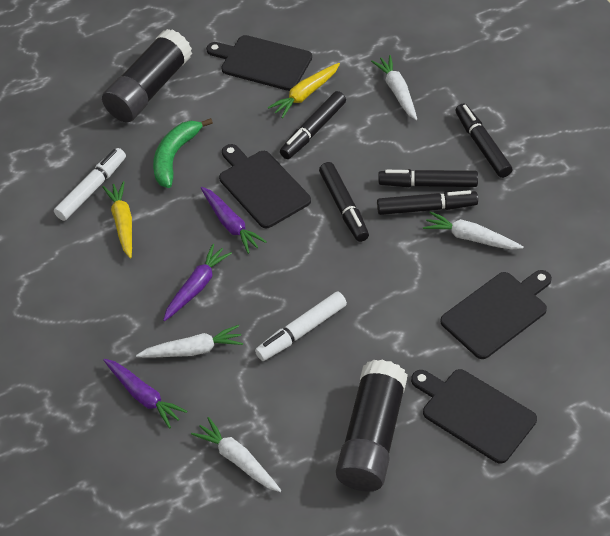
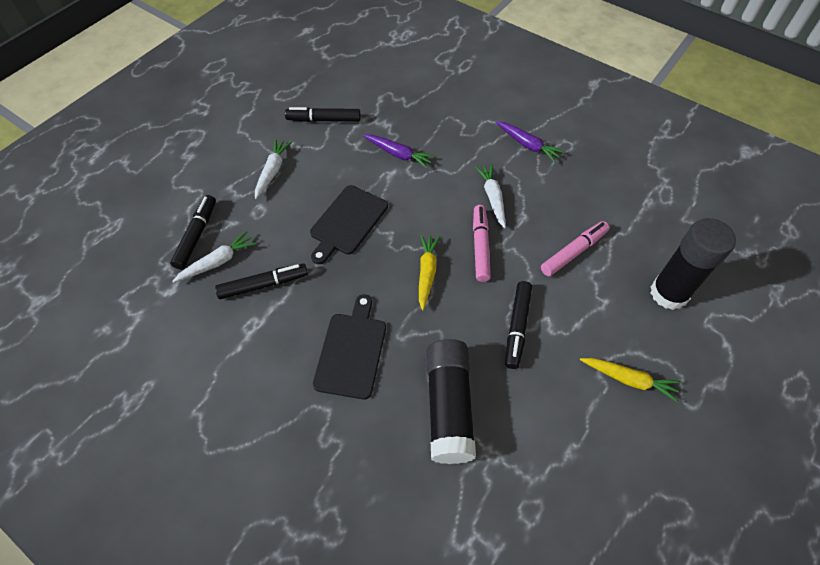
black cutting board: [206,35,312,91] [219,144,311,228] [411,369,537,464] [440,270,552,359] = 4 -> [310,185,388,264] [313,294,386,400] = 2
black marker: [280,91,346,159] [319,162,369,242] [377,190,478,215] [378,169,478,187] [455,103,513,178] = 5 -> [170,195,216,270] [215,264,308,299] [285,107,361,122] [505,281,532,369] = 4
green banana: [153,118,213,188] = 1 -> none = 0
pink marker: none = 0 -> [473,205,491,282] [541,221,609,276] = 2
purple carrot: [104,359,187,428] [163,244,232,321] [201,187,267,254] = 3 -> [363,135,435,168] [496,121,564,162] = 2
white carrot: [136,325,243,358] [191,417,281,492] [371,55,417,120] [423,211,524,250] = 4 -> [172,231,256,283] [255,139,292,199] [475,164,506,228] = 3
white marker: [54,148,126,221] [255,291,347,361] = 2 -> none = 0

